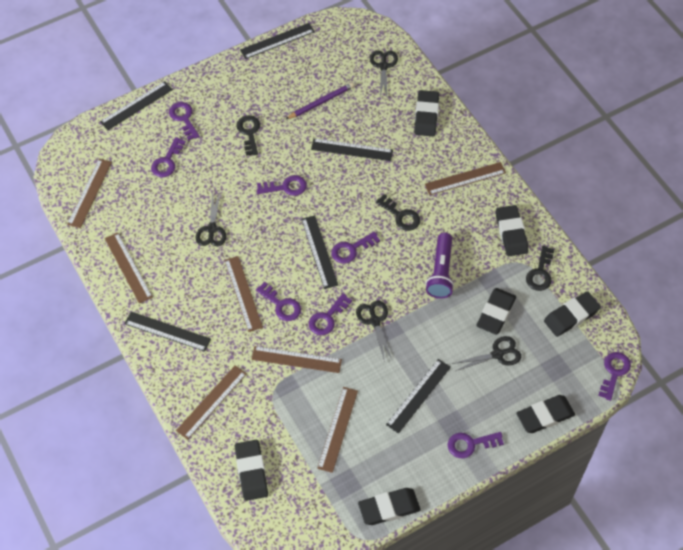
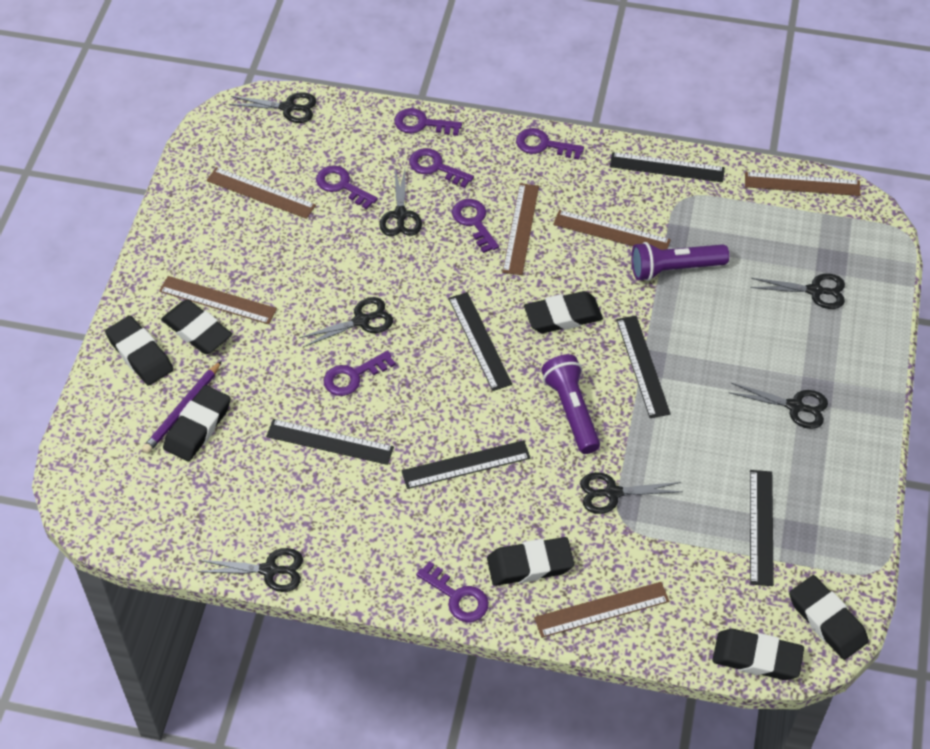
black key: [236,115,260,156] [376,194,420,231] [526,246,554,291] = 3 -> none = 0
black scissors: [196,191,226,246] [356,300,393,362] [370,50,398,97] [452,336,521,371] = 4 -> [197,548,303,592] [229,92,317,123] [299,297,393,347] [379,169,422,236] [580,472,683,514] [728,383,828,429] [751,274,845,309] = 7
brown ruler: [67,159,112,228] [105,233,153,304] [176,365,247,440] [224,256,263,332] [252,346,342,373] [317,387,358,473] [425,162,506,195] = 7 -> [159,276,277,324] [206,167,316,219] [502,183,539,275] [534,582,669,638] [553,210,671,250] [745,172,860,196] = 6
purple flashlight: [426,232,454,298] = 1 -> [541,354,600,454] [631,242,729,281] = 2
purple key: [151,137,186,177] [169,102,199,140] [256,282,301,321] [257,175,307,196] [309,293,352,335] [331,232,380,264] [448,432,504,458] [598,352,631,401] = 8 -> [316,165,378,209] [324,351,396,396] [394,108,462,136] [409,148,474,188] [416,561,489,622] [452,199,499,253] [516,128,584,160] = 7

